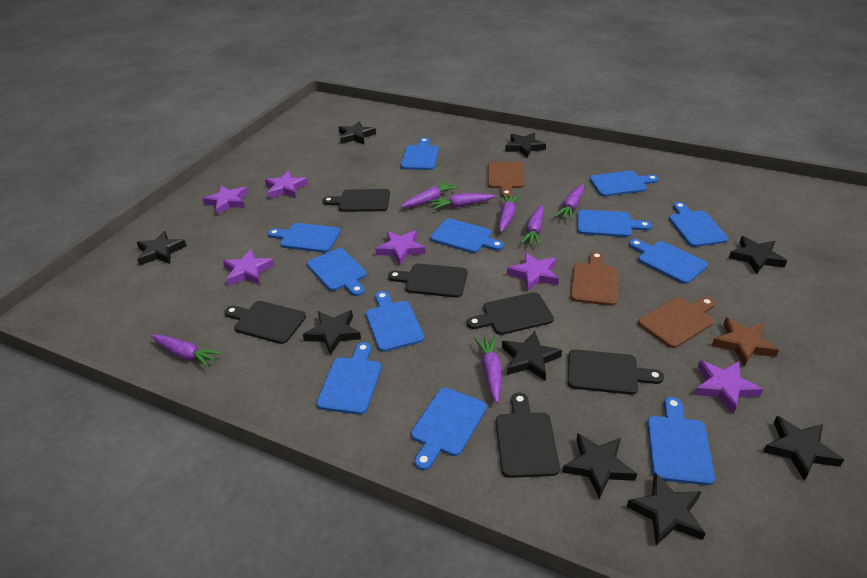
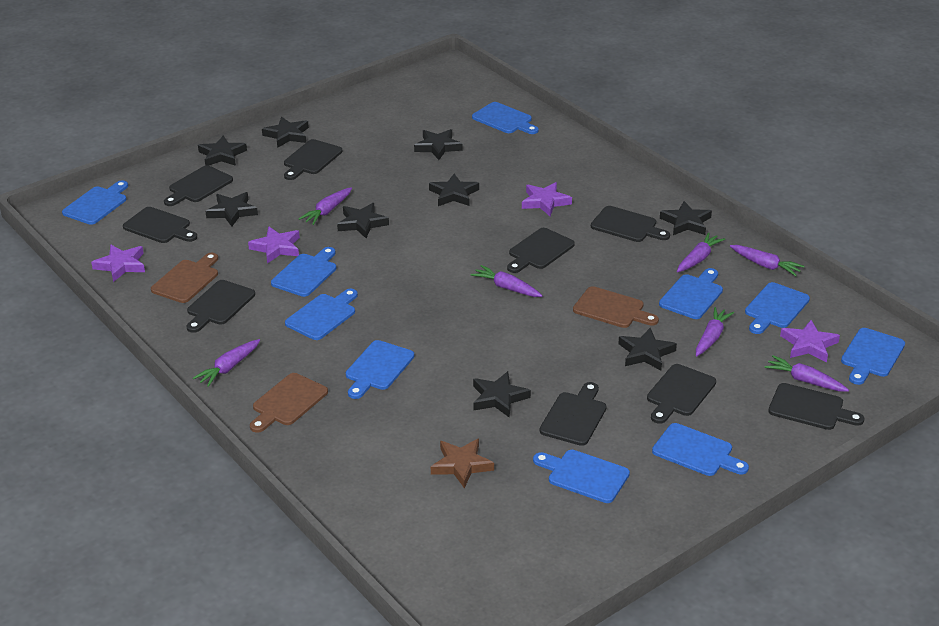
black cutting board: [224,301,306,344] [323,189,390,212] [388,264,468,298] [467,292,554,335] [496,393,560,478] [568,349,664,395] = 6 -> [123,207,197,243] [164,165,233,206] [187,280,255,333] [284,139,342,180] [507,228,575,273] [540,382,606,446] [591,206,670,242] [647,364,716,424] [768,383,864,430] = 9
blue cutting board: [268,223,340,253] [307,248,366,296] [316,342,381,415] [366,291,424,352] [401,138,439,170] [411,388,487,470] [430,219,504,253] [577,210,652,237] [590,171,659,196] [629,239,708,284] [647,397,715,485] [669,202,728,247] = 12 -> [62,180,128,225] [271,247,336,297] [285,289,358,340] [346,340,414,399] [472,102,539,134] [533,450,630,503] [652,423,749,476] [659,268,723,319] [745,282,810,334] [841,328,905,385] = 10
purple star: [202,185,247,215] [223,249,274,286] [265,171,308,199] [375,230,426,265] [507,252,559,291] [694,360,763,414] = 6 -> [91,245,145,282] [248,226,300,264] [522,182,572,216] [780,320,840,362] = 4

